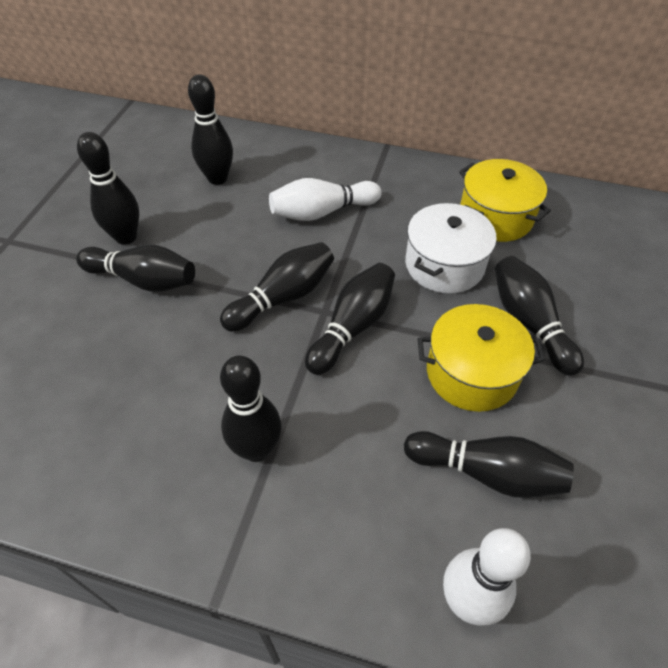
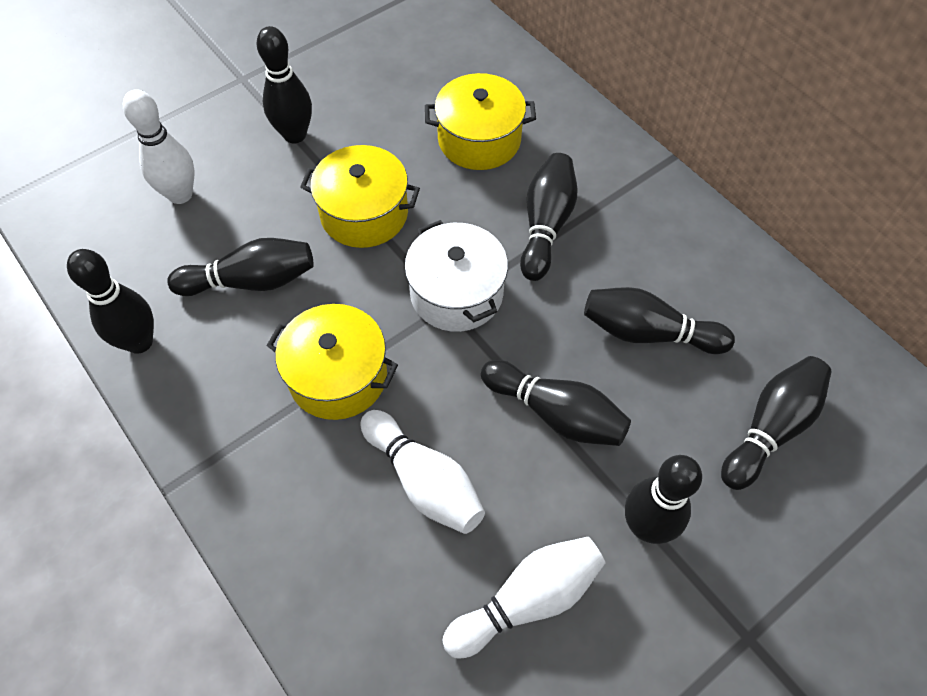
white bowling pin: [269,178,381,221] [443,528,531,626] = 2 -> [123,89,195,204] [360,410,485,534] [442,537,605,658] = 3
yellow pot: [418,304,545,412] [459,159,551,242] = 2 -> [267,304,398,420] [300,145,420,248] [425,73,536,170] = 3

